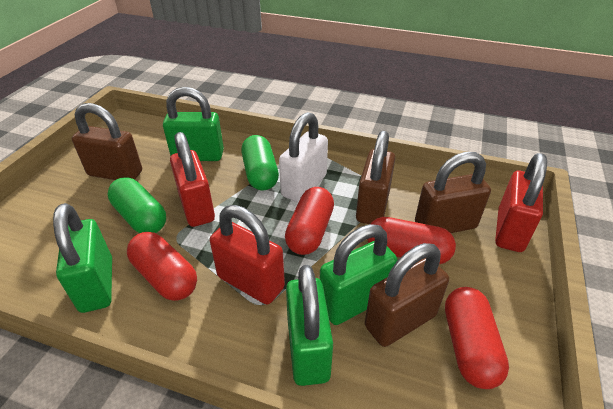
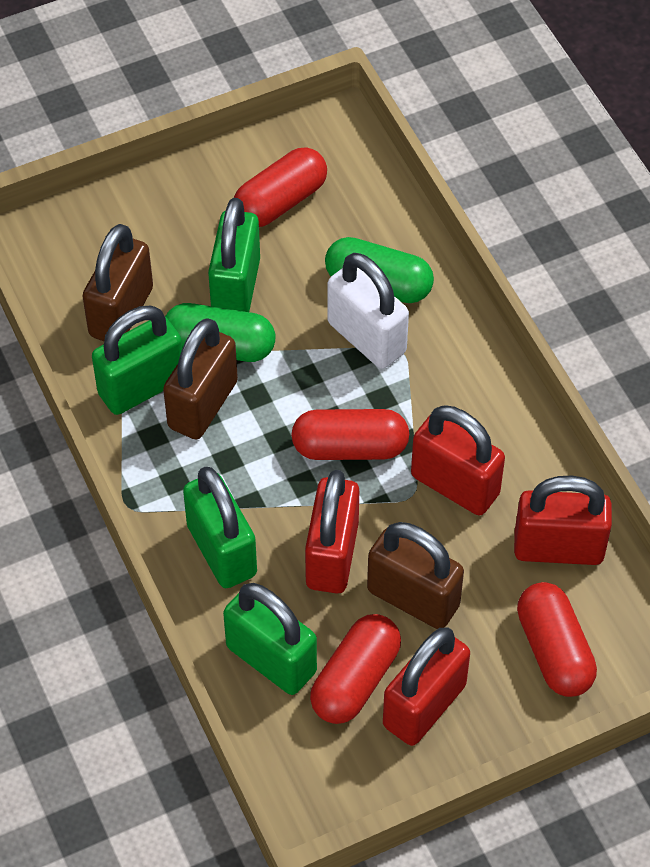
brown padlock: [72,103,142,180] [356,131,395,224] [365,243,449,347] [415,152,491,233] = 4 -> [82,224,153,341] [163,318,238,440] [367,522,464,629] = 3
red padlock: [170,132,215,227] [210,205,285,304] [495,153,547,252] = 3 -> [305,470,359,593] [383,627,470,746] [411,405,505,515] [514,476,612,565] = 4

